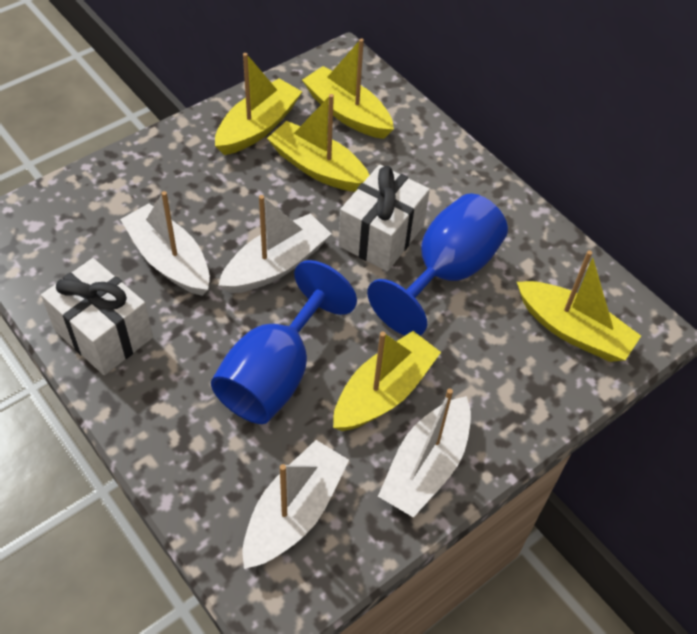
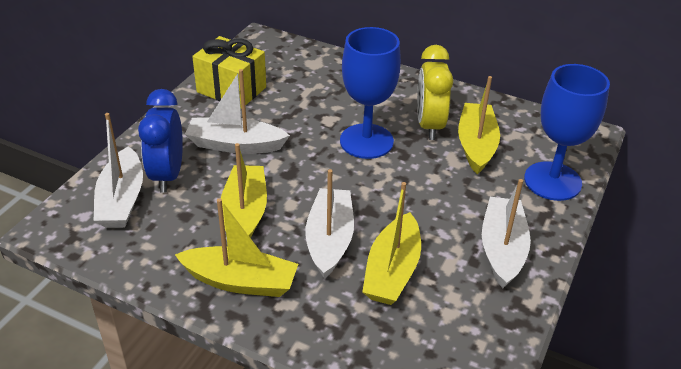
blue clock: none = 0 -> [138,89,183,193] = 1
white gift: [41,258,153,375] [338,164,430,271] = 2 -> none = 0
yellow boat: [215,53,302,155] [267,94,369,192] [302,38,394,139] [333,331,441,431] [517,250,641,362] = 5 -> [175,198,298,297] [221,143,267,238] [362,182,421,305] [458,76,500,174] = 4
yellow clock: none = 0 -> [417,45,453,140] = 1
yellow gift: none = 0 -> [192,36,266,109] = 1

